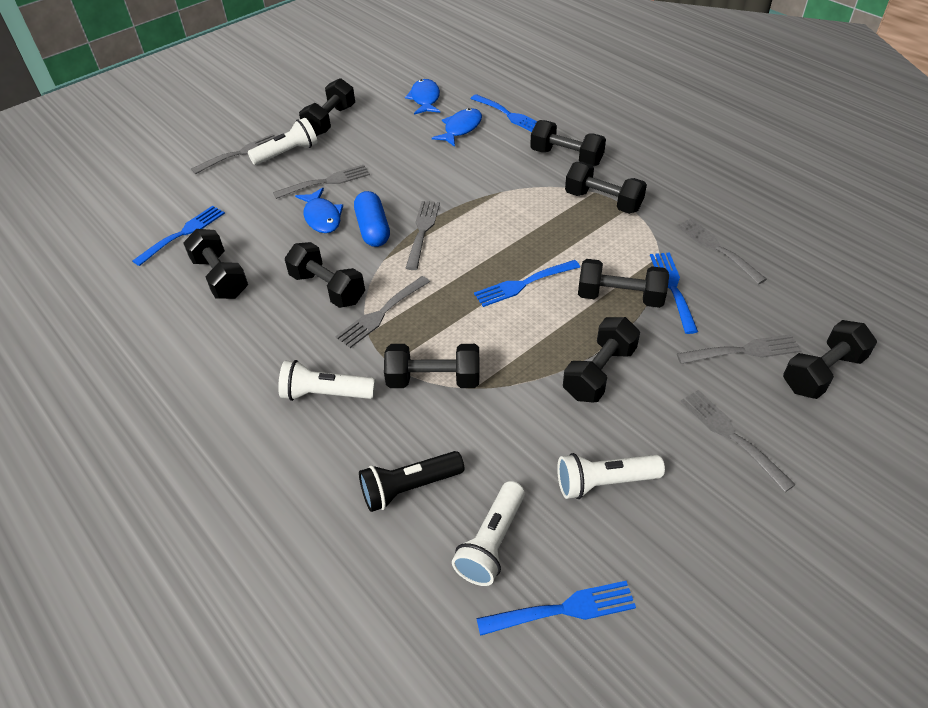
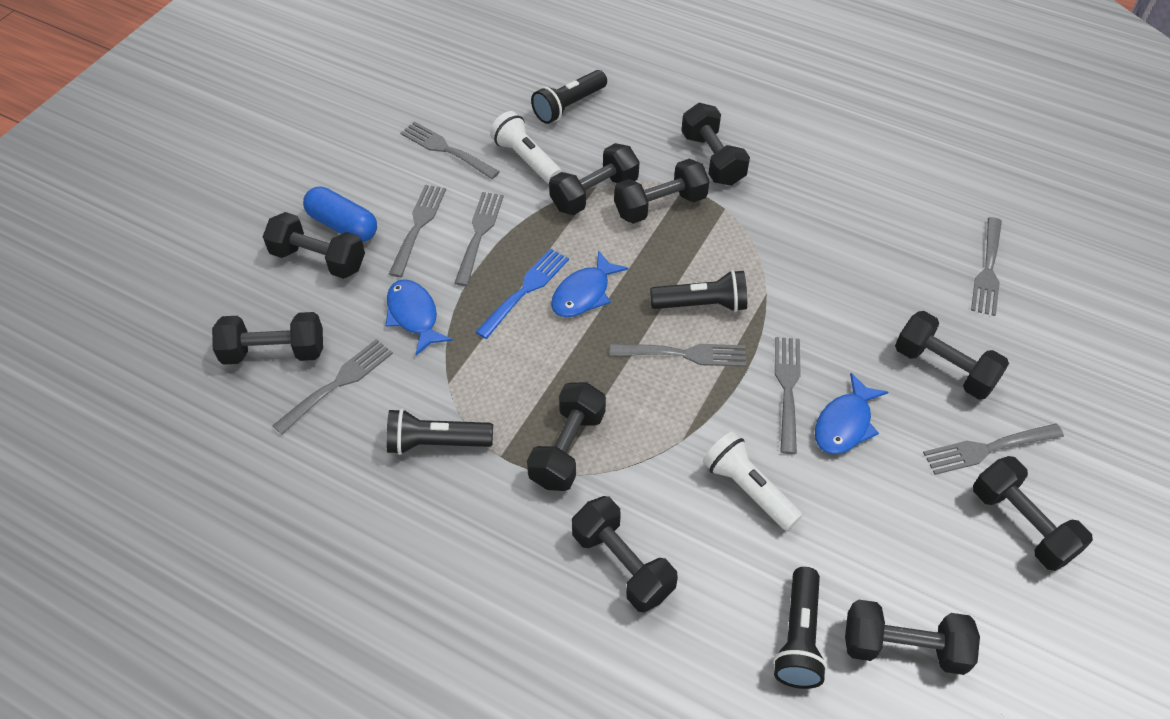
black dumbbell: [183,229,248,299] [285,242,365,308] [299,78,355,136] [384,344,479,388] [530,120,606,166] [563,317,640,403] [565,162,647,214] [578,259,669,308] [783,320,877,399] = 9 -> [212,312,323,365] [263,212,365,279] [527,382,606,491] [549,143,639,215] [572,496,678,612] [614,159,710,224] [681,103,750,186] [845,600,980,675] [895,311,1009,400] [973,456,1093,571] = 10
black flashlight: [359,451,464,512] = 1 -> [386,409,493,455] [531,70,607,124] [650,270,747,312] [773,567,827,689] = 4
blue fork: [133,206,225,266] [471,94,537,132] [474,260,580,307] [476,581,636,636] [650,252,698,334] = 5 -> [476,248,569,339] = 1
grey fork: [191,134,276,174] [273,165,370,199] [336,276,430,348] [406,201,440,270] [677,218,767,284] [677,334,802,364] [680,390,796,492] = 7 -> [272,339,393,435] [389,185,446,277] [400,121,500,179] [454,192,504,286] [610,344,746,367] [775,337,801,454] [923,424,1064,475] [971,217,1002,316] = 8
white flashlight: [248,118,318,165] [278,360,376,401] [452,481,525,586] [557,453,665,499] = 4 -> [490,111,562,184] [703,432,803,531] = 2

